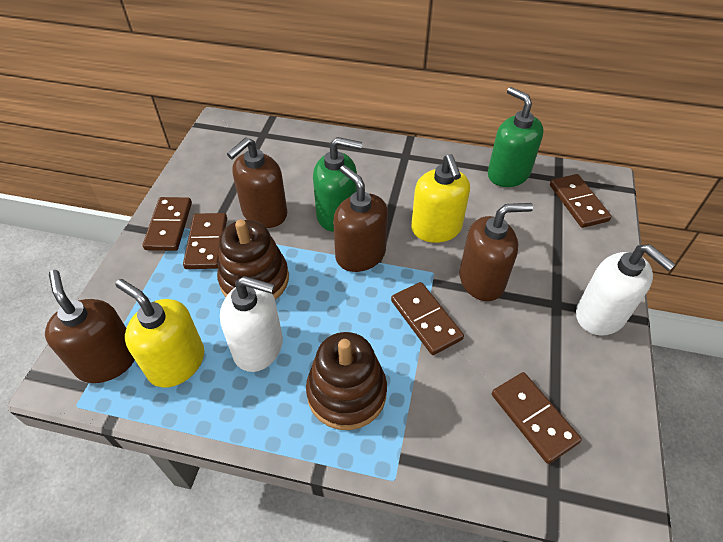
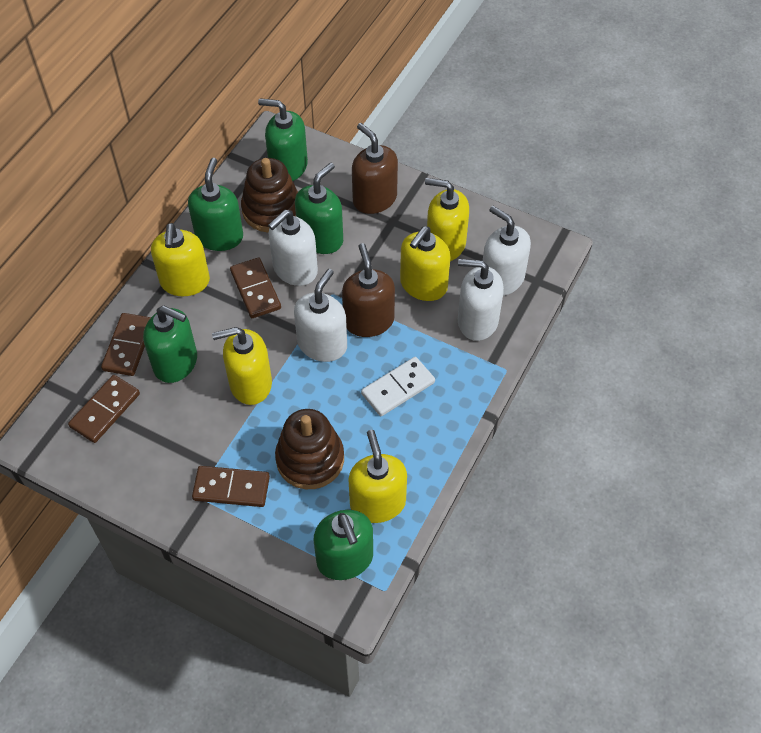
brown domino: [143,197,192,251] [183,213,227,269] [391,282,464,355] [492,372,582,464] [550,174,612,228] = 5 -> [68,375,140,443] [101,313,151,376] [192,466,270,507] [230,257,281,318] = 4
brown soap dispenser: [45,270,135,383] [227,137,287,228] [333,165,388,272] [459,203,533,301] = 4 -> [342,243,395,337] [352,123,398,214] = 2
green soap dispenser: [313,137,362,232] [488,87,544,187] = 2 -> [143,306,197,383] [188,158,243,251] [258,98,308,181] [295,162,343,254] [314,510,373,580] = 5
white domino: none = 0 -> [361,357,435,416] = 1
white soap dispenser: [220,276,283,372] [576,244,676,336] = 2 -> [268,210,318,286] [294,269,347,362] [458,259,504,341] [483,206,531,296] = 4
yellow soap dispenser: [116,279,204,388] [411,154,470,243] = 2 -> [151,223,210,296] [212,327,272,405] [348,430,407,523] [400,226,451,301] [425,178,469,261] = 5

